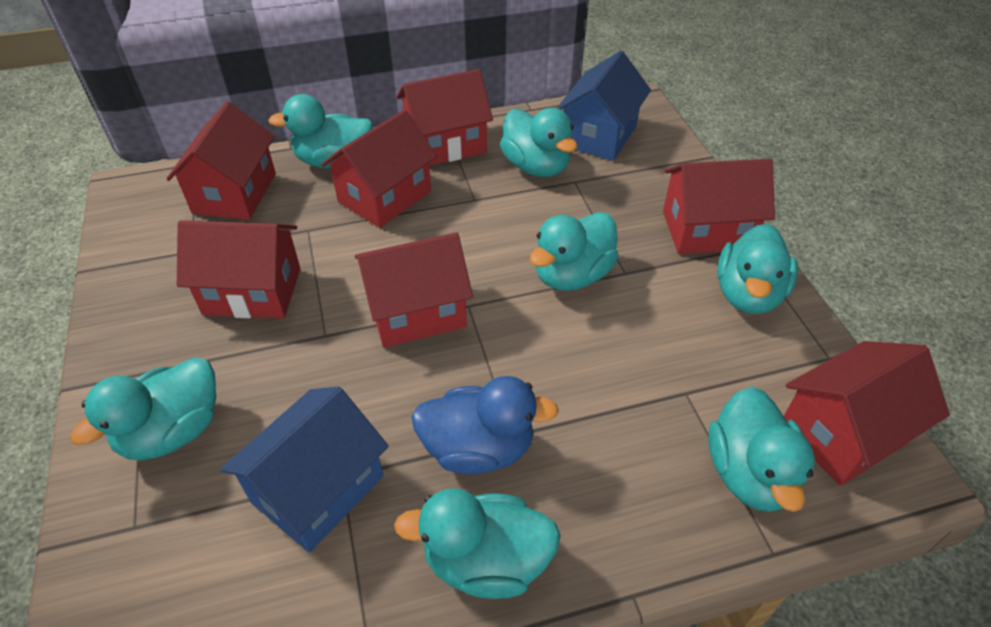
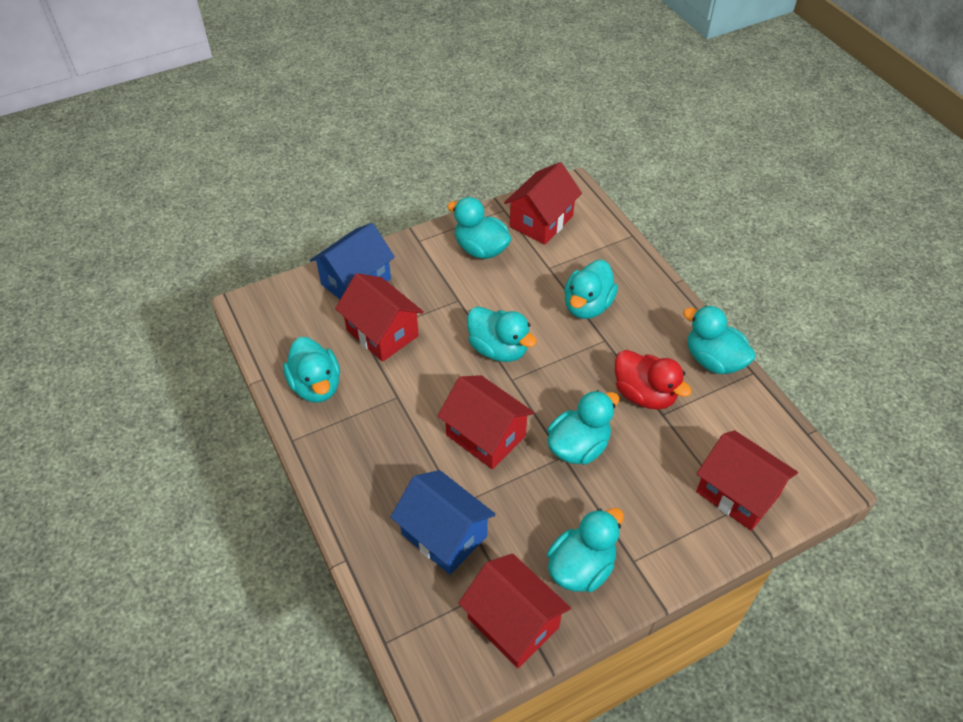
blue duck: [411,376,559,474] = 1 -> none = 0
red duck: none = 0 -> [615,350,692,410] = 1
red house: [166,102,276,220] [177,220,301,318] [321,110,437,228] [355,232,473,348] [396,69,493,166] [663,159,775,254] [784,341,950,486] = 7 -> [335,273,424,362] [438,375,535,469] [459,554,571,668] [504,162,582,245] [696,430,798,531] = 5

